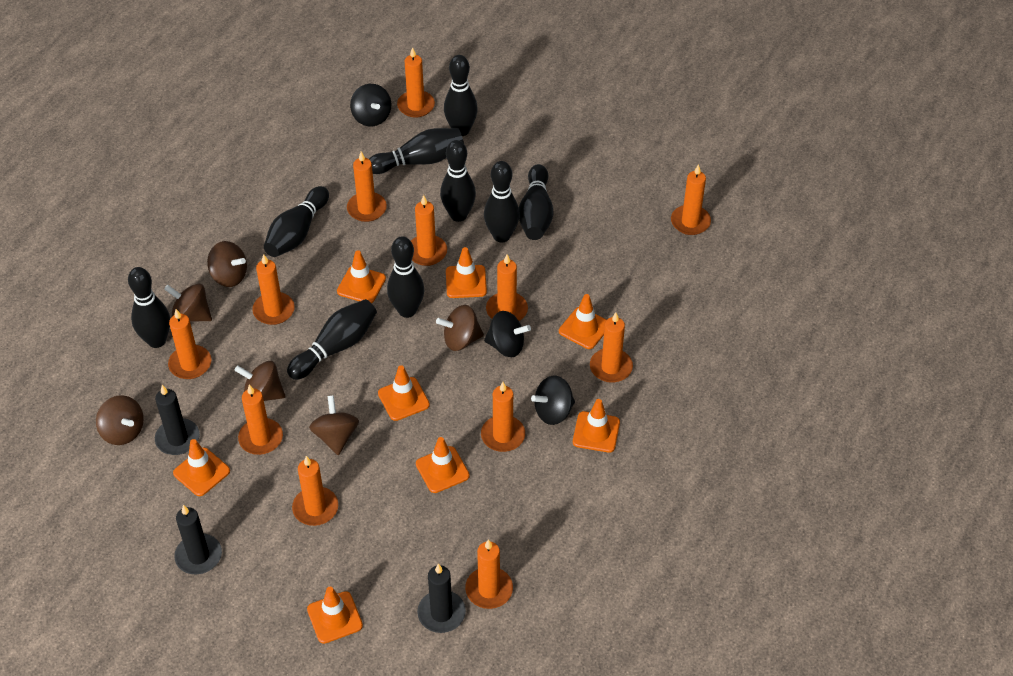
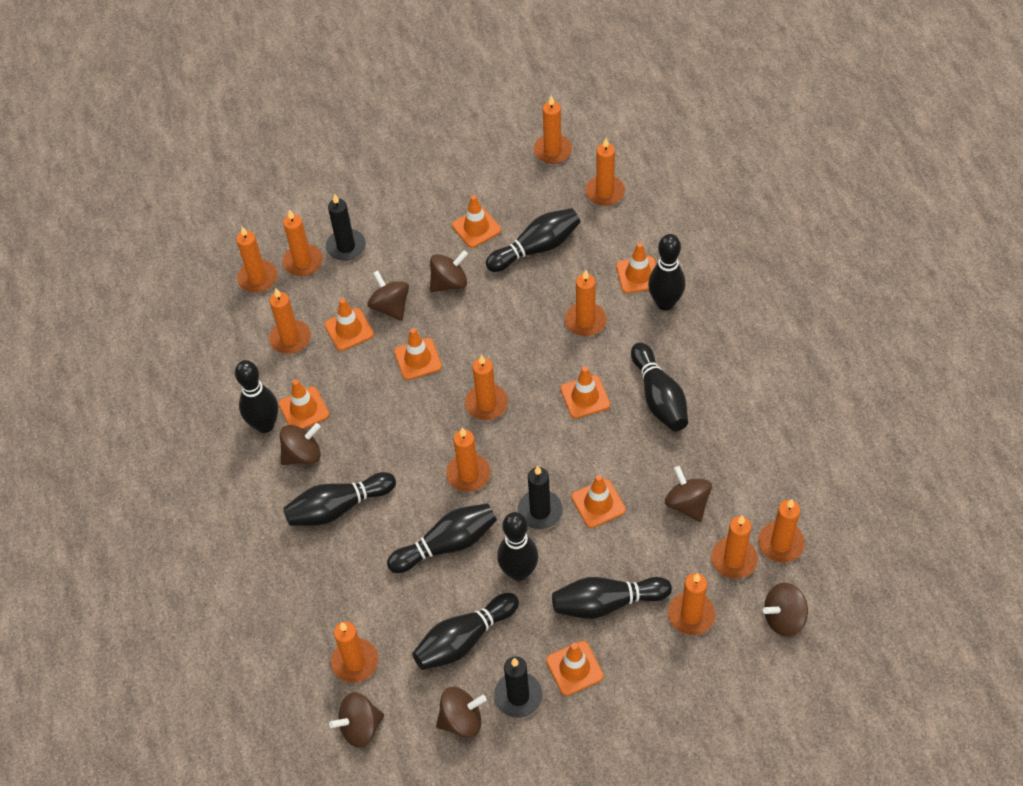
black spinning top: [350,84,391,127] [484,311,531,357] [531,376,575,425] = 3 -> none = 0
brown spinning top: [96,395,144,445] [164,284,212,322] [207,241,247,287] [234,361,285,401] [309,395,359,455] [436,305,484,351] = 6 -> [280,423,321,465] [329,692,384,748] [368,270,409,321] [430,250,468,292] [436,687,487,738] [665,466,712,522] [763,583,808,636] = 7

